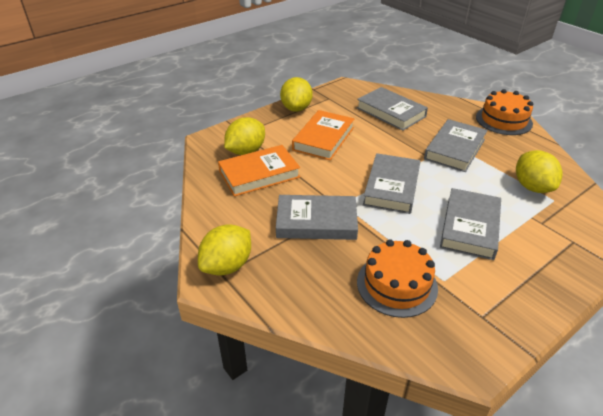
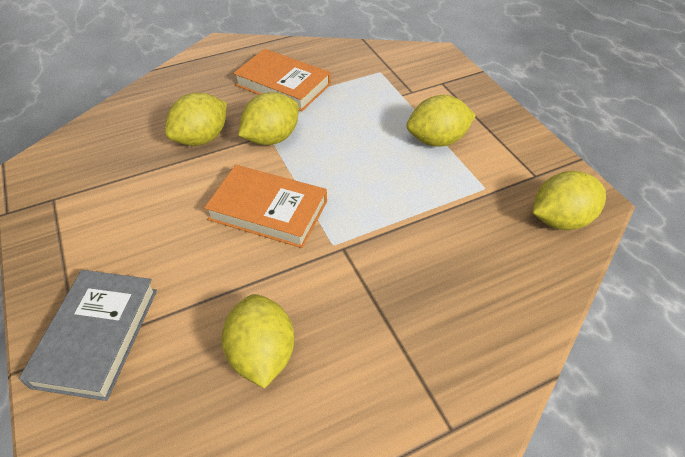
grey book: [276,195,358,240] [357,87,428,131] [363,153,420,214] [424,119,488,172] [440,188,501,260] = 5 -> [19,270,157,401] = 1
orange cake: [357,239,438,318] [476,89,533,135] = 2 -> none = 0
yellow lemon: [198,224,251,275] [224,117,265,155] [280,77,313,112] [516,150,563,193] = 4 -> [165,93,227,146] [221,294,294,389] [238,92,299,145] [406,95,476,147] [533,171,606,230] = 5

